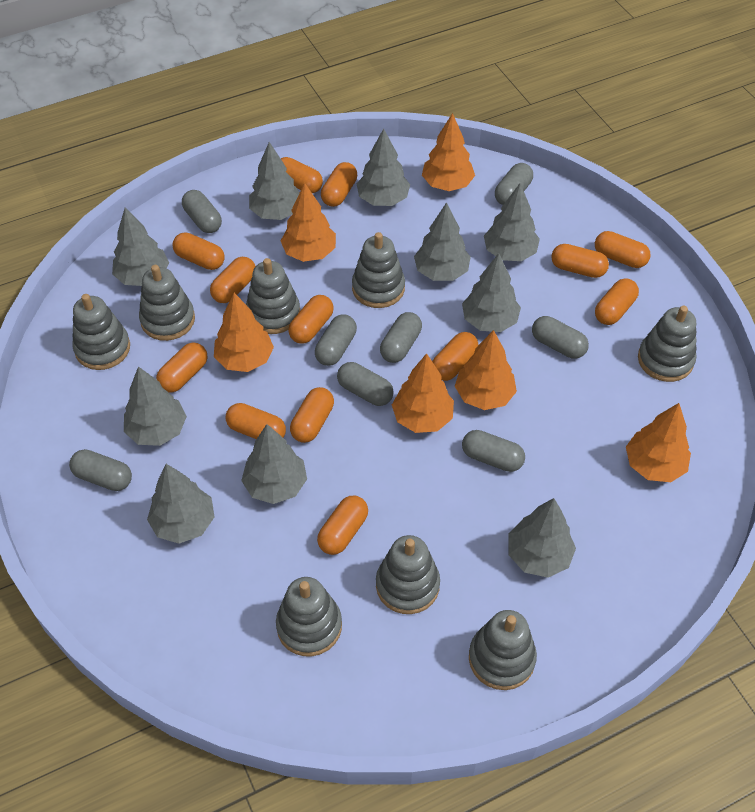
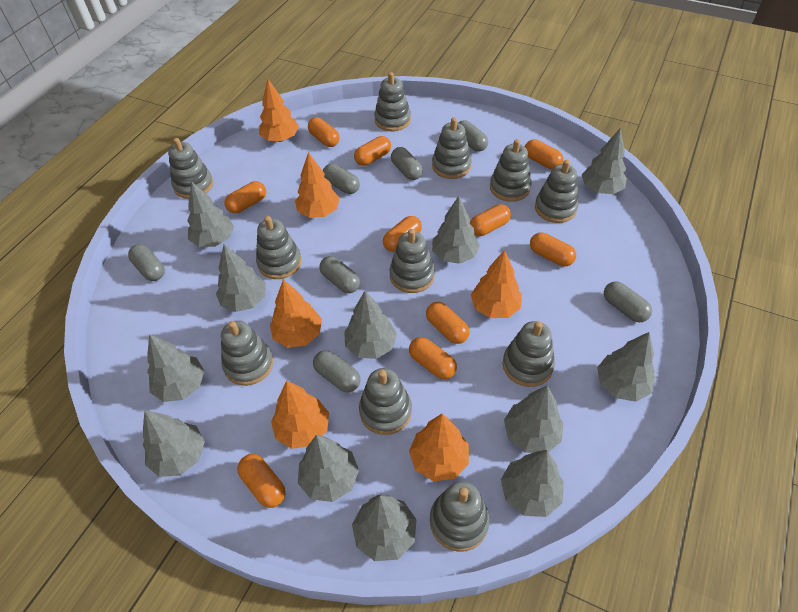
grey capsule: [69,449,132,491] [182,190,222,233] [315,315,357,366] [337,362,394,406] [380,312,422,363] [462,430,525,472] [495,163,533,205] [532,316,589,359] = 8 -> [128,244,165,281] [313,350,360,392] [319,256,360,293] [323,164,360,194] [391,147,423,180] [459,120,488,152] [604,281,652,322] = 7
grey stacking toy: [72,294,130,370] [139,265,195,341] [246,258,300,334] [276,577,342,656] [352,232,405,308] [376,535,440,614] [469,610,537,690] [638,306,696,382] = 8 -> [168,138,213,199] [221,321,273,386] [256,216,302,279] [359,368,412,435] [374,72,411,131] [389,229,435,293] [430,481,490,552] [432,118,472,179] [490,139,531,202] [503,321,555,387] [535,160,579,223] = 11
grey tree: [112,208,169,286] [124,366,187,446] [147,464,214,544] [241,424,307,504] [249,142,299,220] [357,129,410,206] [414,202,471,281] [462,253,521,332] [484,183,540,261] [508,498,576,578] = 10 -> [143,410,205,477] [147,334,205,402] [187,181,234,247] [216,244,266,312] [298,435,359,502] [344,291,397,359] [352,494,417,561] [432,196,480,264] [501,450,564,517] [504,385,563,453] [582,128,627,194] [597,332,655,402] = 12
orange capsule: [156,342,207,393] [172,233,225,270] [210,257,256,303] [226,403,286,439] [281,157,323,193] [288,295,334,344] [290,387,334,443] [317,495,368,555] [321,162,357,207] [432,332,478,381] [551,244,609,278] [595,231,650,268] [595,278,639,325] = 13 -> [224,181,266,213] [237,454,286,508] [308,117,340,147] [354,136,391,166] [383,216,422,252] [409,337,457,379] [426,302,469,344] [470,204,511,236] [525,139,564,170] [530,232,576,266] = 10

